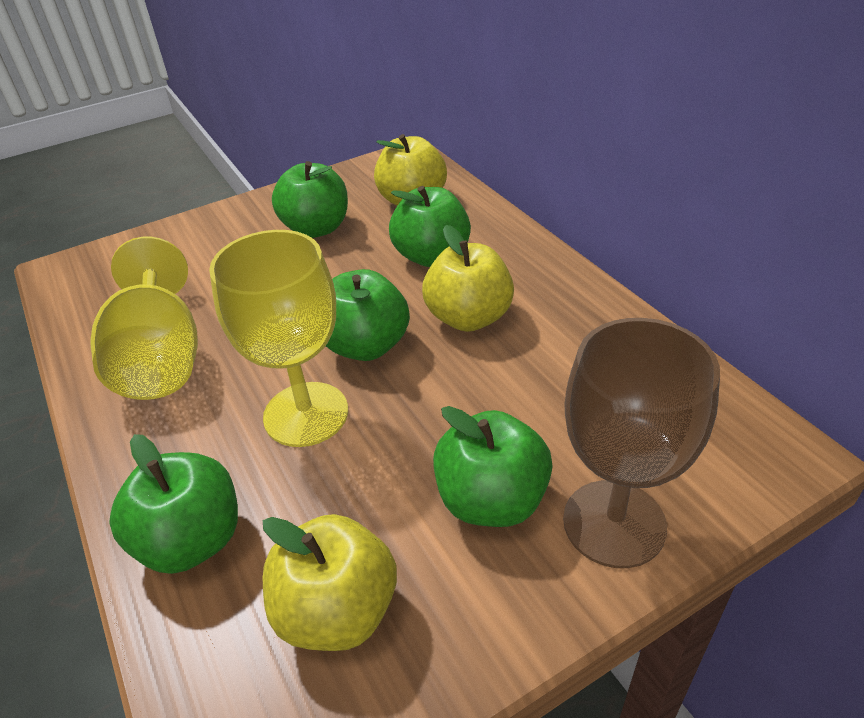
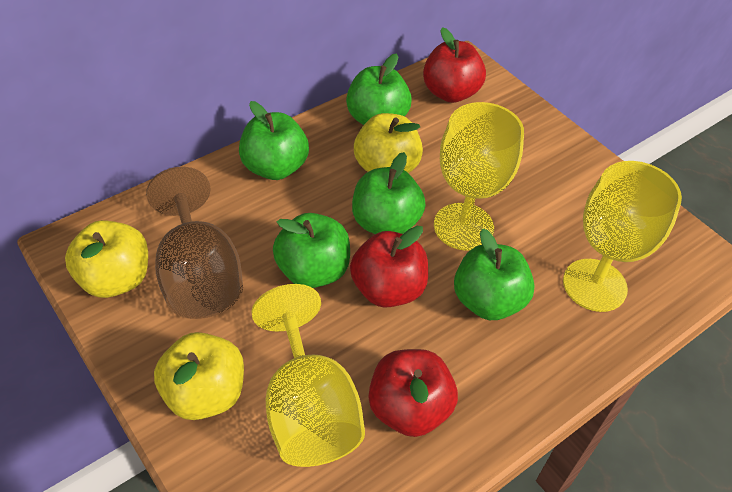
red apple: none = 0 -> [350,226,428,308] [369,349,458,437] [423,27,486,103] = 3
yellow goblet: [90,237,198,400] [209,230,348,447] = 2 -> [251,284,365,467] [434,102,524,251] [563,161,682,312] = 3

